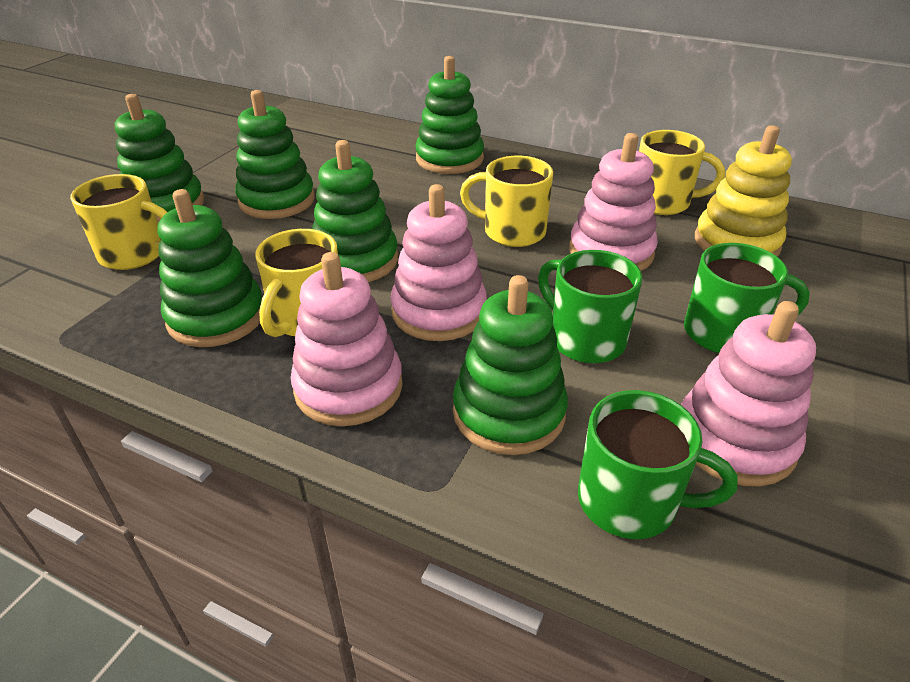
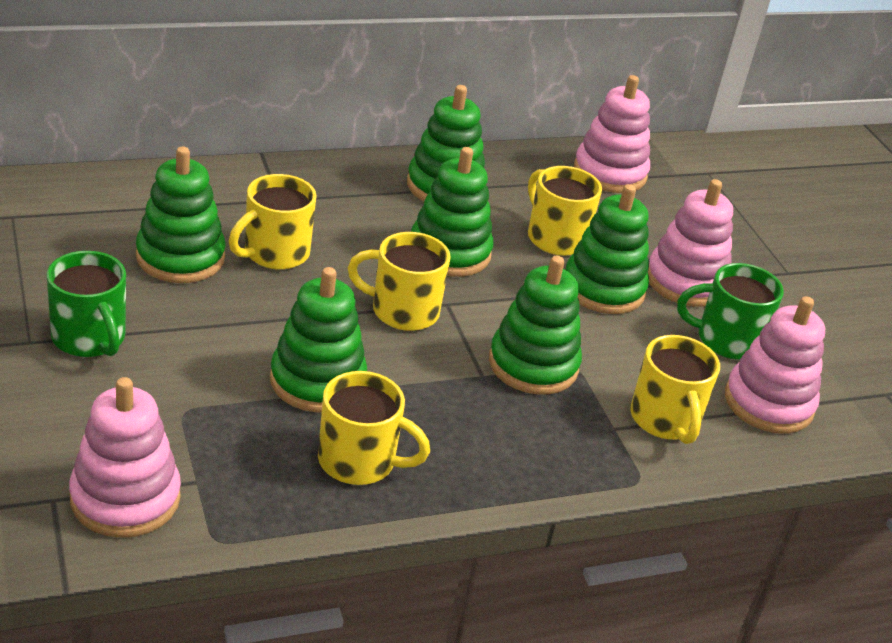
green mug: [538,250,643,363] [578,390,738,539] [684,243,810,353] = 3 -> [47,251,126,357] [677,263,784,360] = 2
yellow mug: [70,174,167,270] [255,229,338,337] [460,156,553,247] [639,130,725,215] = 4 -> [229,174,317,270] [318,371,430,485] [348,232,451,331] [528,166,602,256] [630,335,720,444] = 5
yellow stacking toy: [695,125,792,257] = 1 -> none = 0

